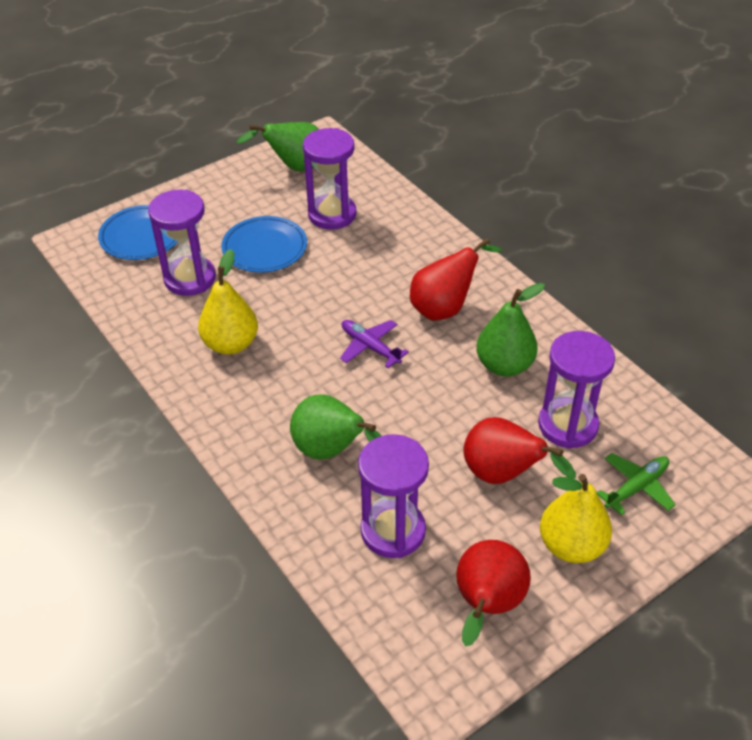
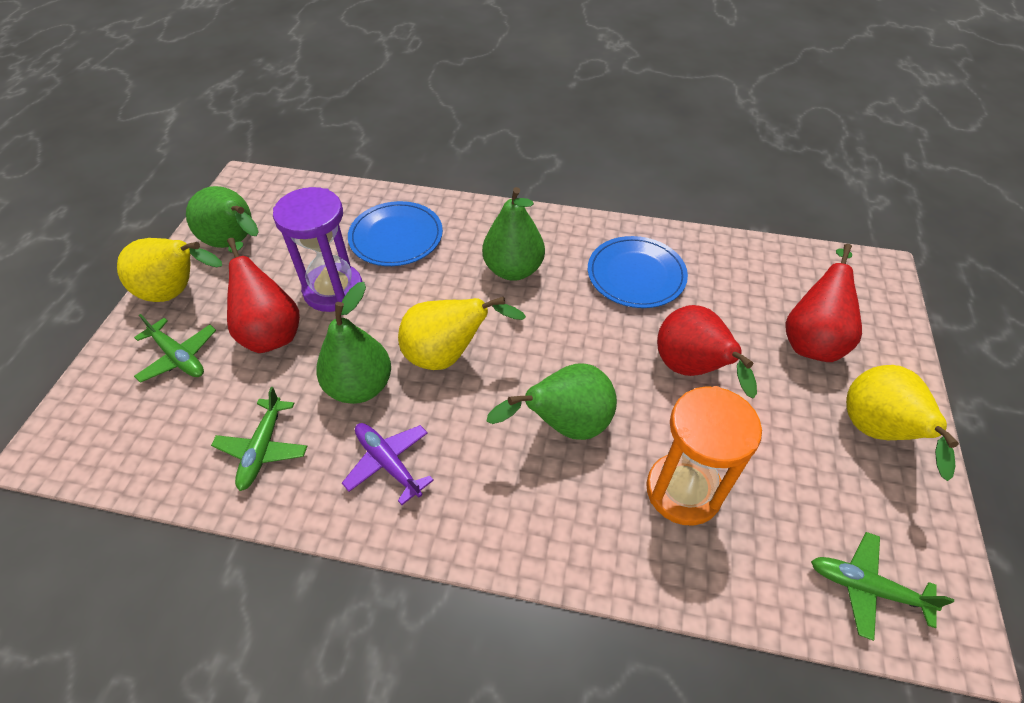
green pear: [237,122,319,171] [290,394,381,460] [476,283,545,377] = 3 -> [186,186,259,248] [316,282,391,404] [482,187,545,281] [487,363,617,440] = 4
green plane: [597,453,675,515] = 1 -> [134,314,216,383] [211,387,307,491] [811,532,954,641] = 3
orange hourglass: none = 0 -> [646,386,762,526] = 1
purple hourglass: [148,190,216,296] [303,128,356,230] [358,434,429,558] [538,331,615,449] = 4 -> [273,187,362,312] = 1
yellow pear: [198,249,258,355] [540,474,612,563] = 2 -> [117,238,222,302] [398,297,526,370] [846,365,959,481] = 3

